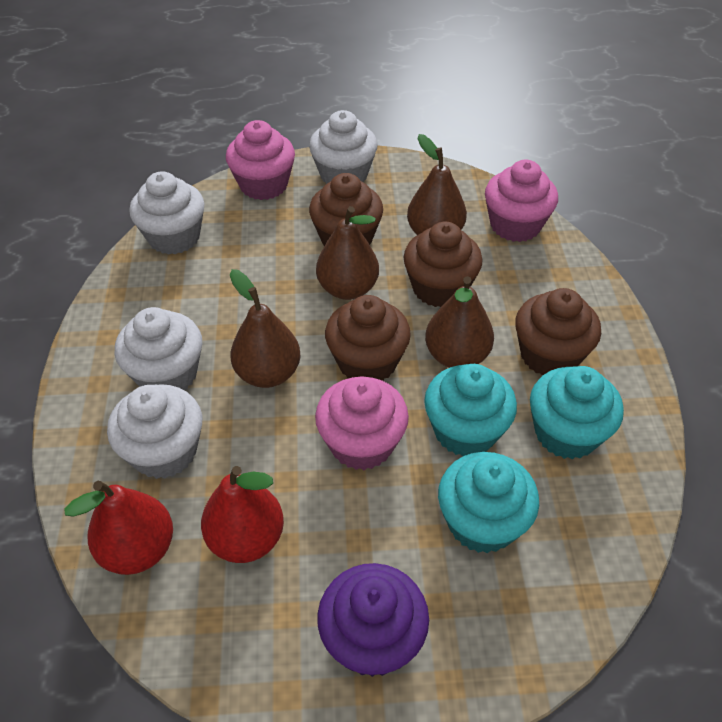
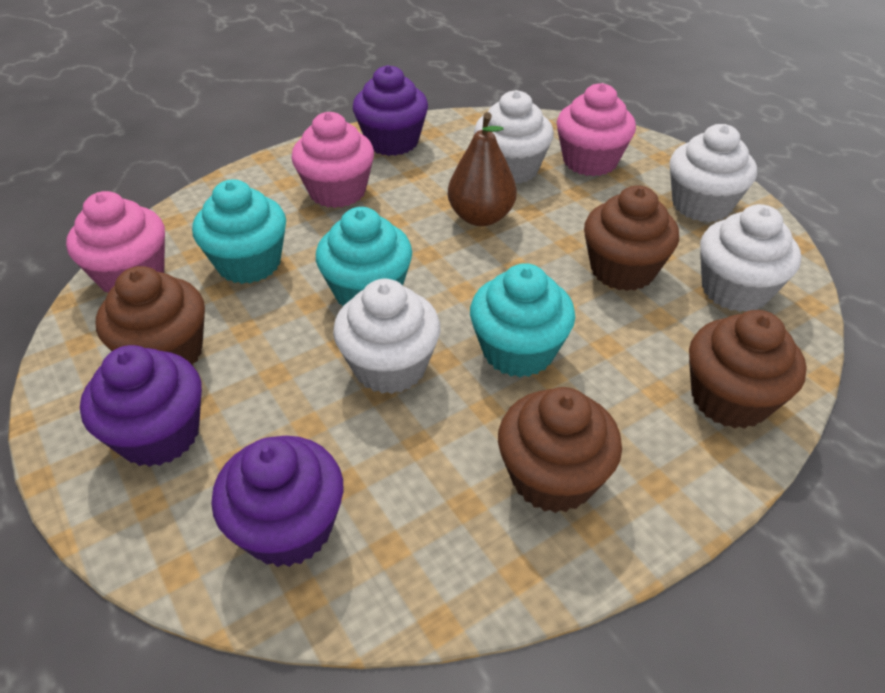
brown pear: [230,269,301,388] [316,206,379,300] [407,134,467,235] [425,276,494,368] = 4 -> [448,112,517,226] = 1
purple cupcake: [317,563,429,677] = 1 -> [80,345,202,467] [211,436,344,567] [353,65,428,156] = 3
red pear: [64,481,173,575] [201,466,284,563] = 2 -> none = 0

